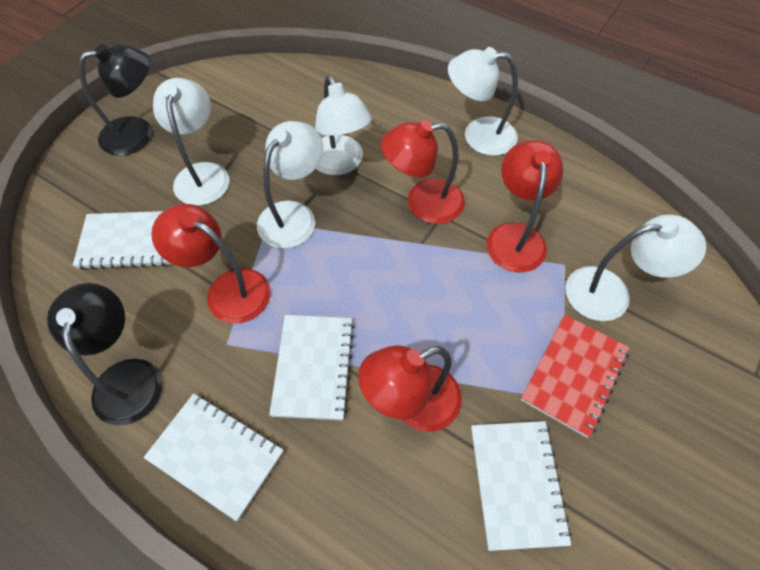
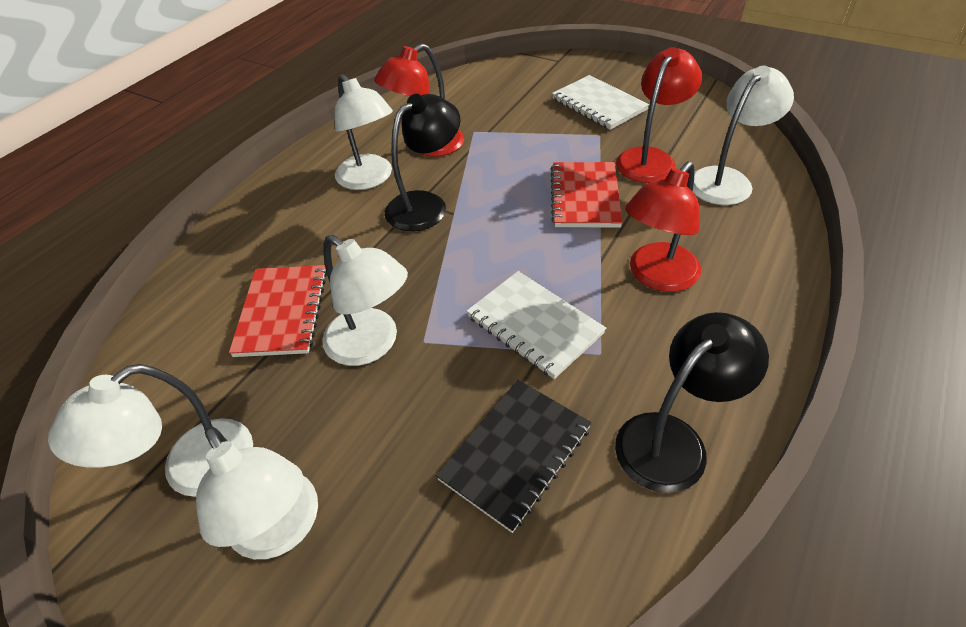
black notebook: none = 0 -> [436,380,591,533] = 1
red lamp: [151,204,271,323] [358,345,462,432] [381,120,465,224] [486,140,564,273] = 4 -> [374,43,464,157] [616,47,702,183] [625,162,701,292] = 3
red notebook: [521,315,629,438] = 1 -> [229,265,327,357] [551,162,623,228] = 2
white notebook: [73,211,172,270] [144,394,283,521] [269,315,354,421] [471,421,572,551] = 4 -> [466,271,606,379] [552,75,649,130] = 2

